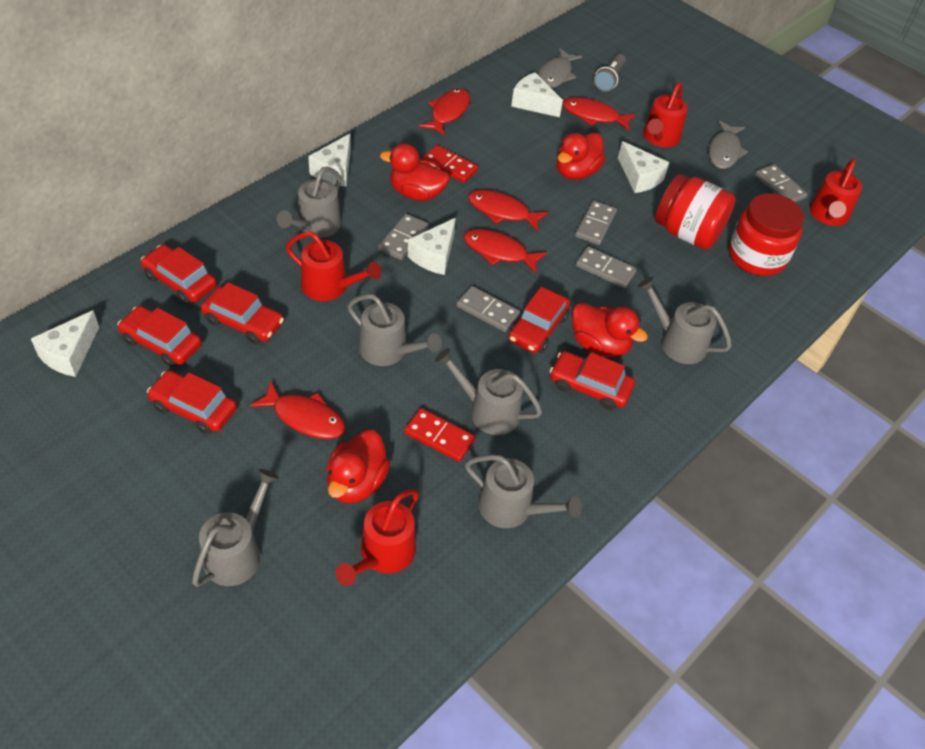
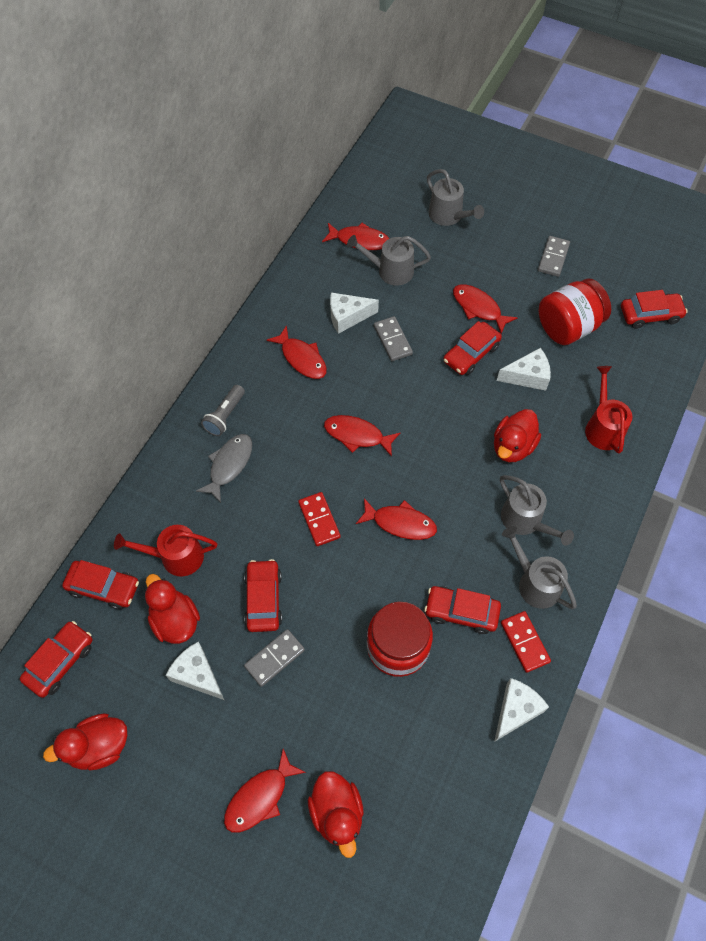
grey domino: [378,214,429,260] [457,286,520,332] [575,201,617,245] [576,246,637,288] [755,164,807,202] = 5 -> [244,629,305,687] [374,316,413,361] [538,236,570,277] = 3
grey fish: [537,48,582,89] [709,120,748,169] = 2 -> [196,434,252,503] = 1
grey watering can: [192,469,279,587] [277,166,341,238] [347,294,442,366] [435,348,542,435] [465,454,582,528] [638,277,732,364] = 6 -> [347,235,431,286] [427,169,484,226] [500,475,574,546] [502,526,577,609] = 4
red fish: [250,381,345,439] [419,88,470,136] [463,229,547,274] [468,190,548,232] [563,97,636,131] = 5 -> [224,749,306,833] [266,325,327,379] [322,223,390,250] [324,415,400,457] [356,498,437,540] [453,284,517,334] = 6
red watering can: [286,231,381,301] [336,489,419,586] [643,82,688,147] [810,159,862,226] = 4 -> [114,525,217,576] [585,366,632,454] = 2
white cheese: [31,310,99,377] [308,134,351,187] [408,218,456,275] [511,73,563,117] [618,141,669,193] = 5 -> [166,642,224,700] [330,292,379,334] [494,678,549,742] [497,348,551,391] = 4

